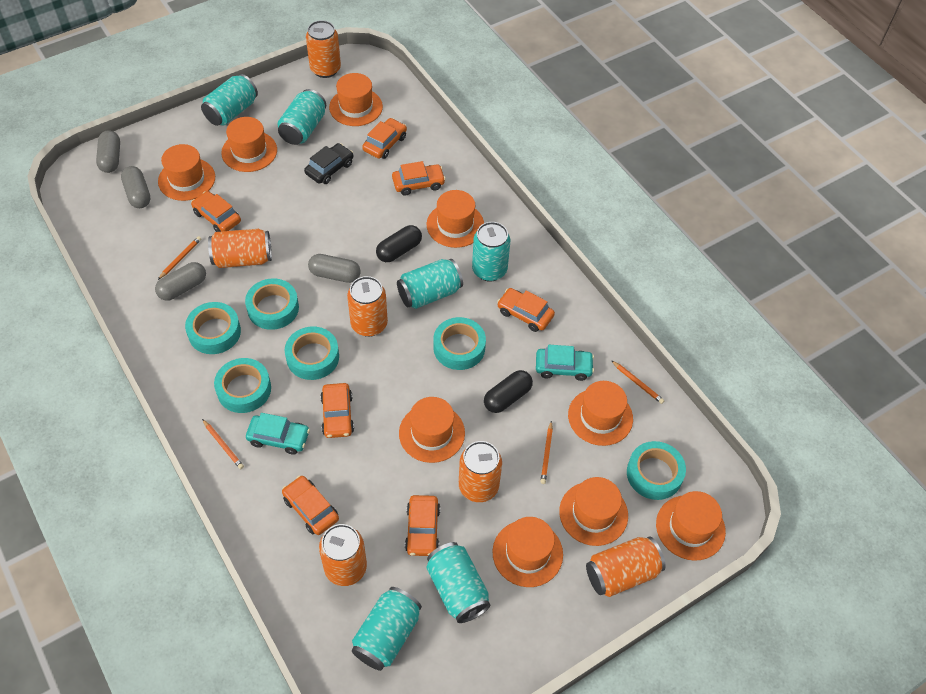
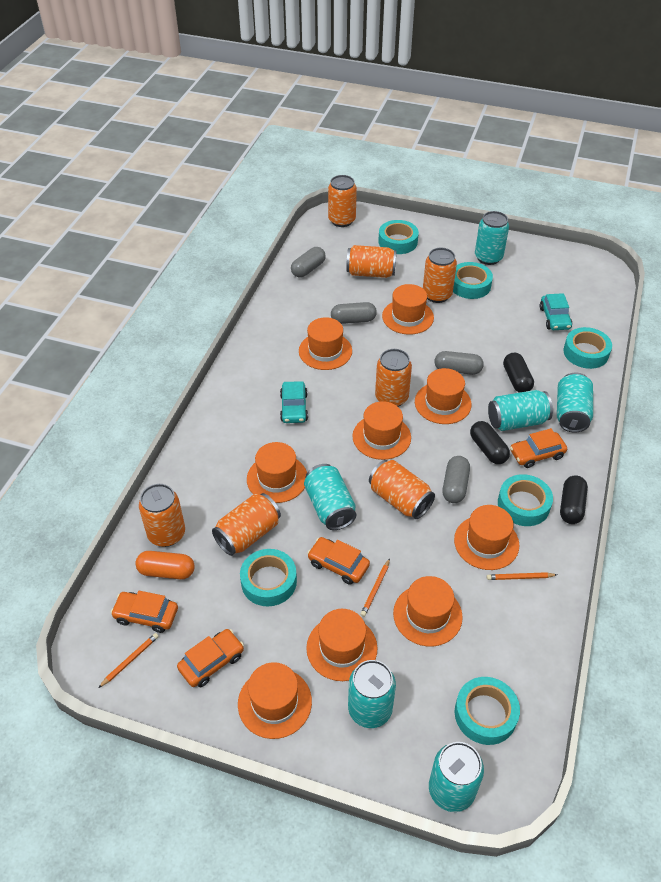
black capsule: [376,225,422,262] [484,370,533,413] = 2 -> [470,421,510,464] [503,353,534,393] [560,475,588,524] = 3
black car: [304,143,353,184] = 1 -> none = 0
orange can: [208,229,272,268] [306,20,341,78] [319,524,367,586] [347,276,388,337] [459,441,502,502] [586,537,666,597] = 6 -> [139,484,185,547] [212,493,281,556] [328,175,357,227] [346,245,397,278] [369,460,435,519] [375,349,412,407] [423,248,457,303] = 7
orange capsule: none = 0 -> [135,551,195,579] = 1
orange car: [191,191,241,232] [282,476,339,535] [320,383,354,438] [362,118,407,159] [392,161,446,196] [405,495,440,556] [497,288,555,332] = 7 -> [111,591,178,633] [177,629,244,687] [307,537,370,585] [510,428,567,468] = 4
orange pencil: [158,236,201,280] [202,419,244,469] [540,421,553,484] [611,360,665,404] = 4 -> [98,633,159,688] [360,559,390,617] [487,572,557,580] = 3

